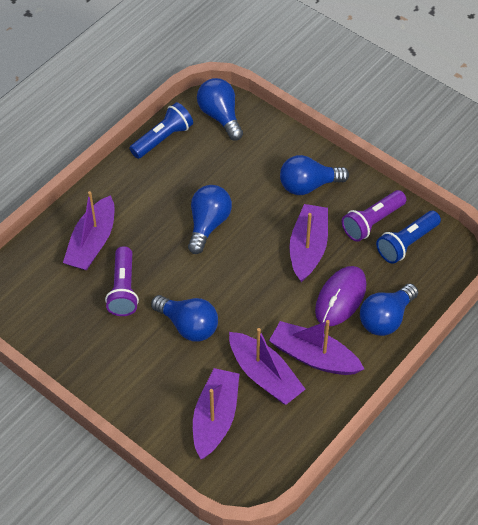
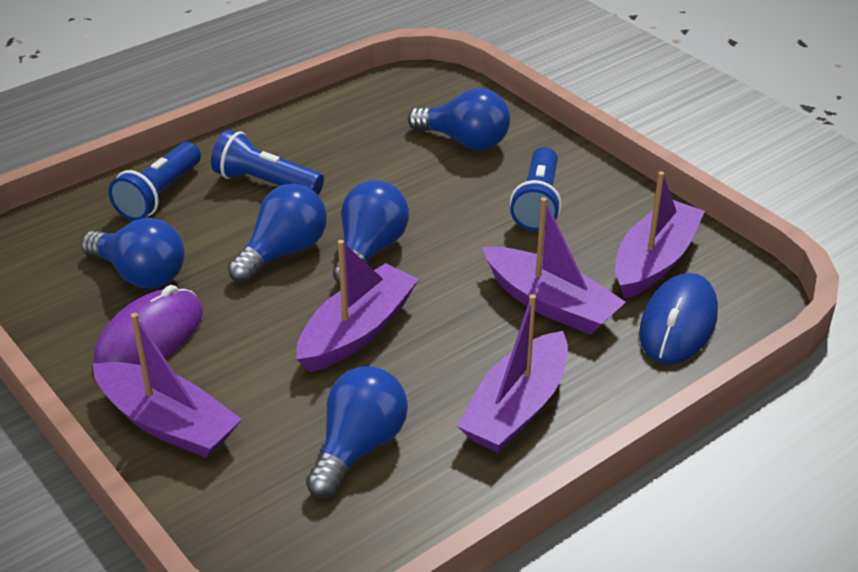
blue flashlight: [130,102,193,159] [376,211,441,264] = 2 -> [109,142,201,221] [211,129,324,195] [510,147,562,231] = 3
blue mouse: none = 0 -> [639,273,718,364] = 1
purple flashlight: [105,246,139,316] [342,190,406,242] = 2 -> none = 0

